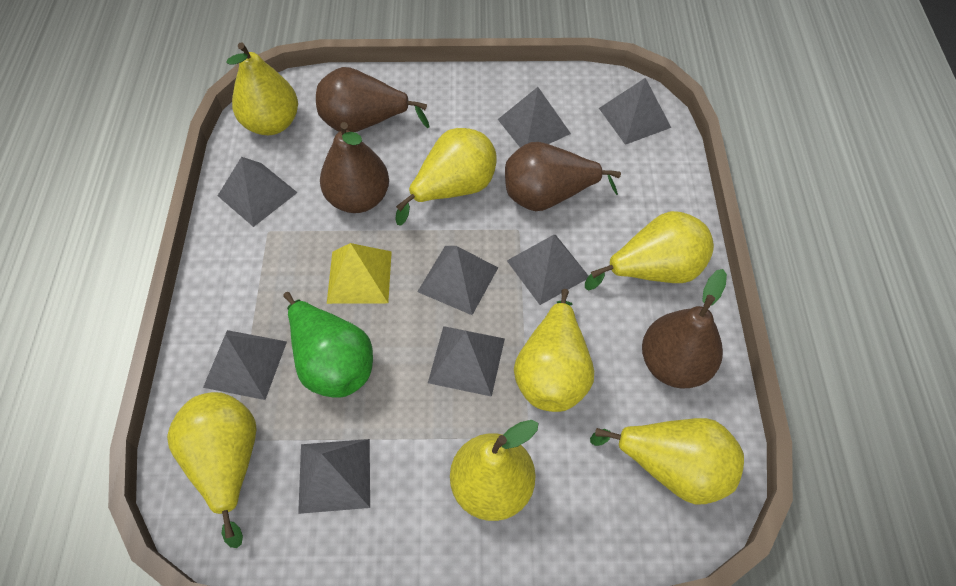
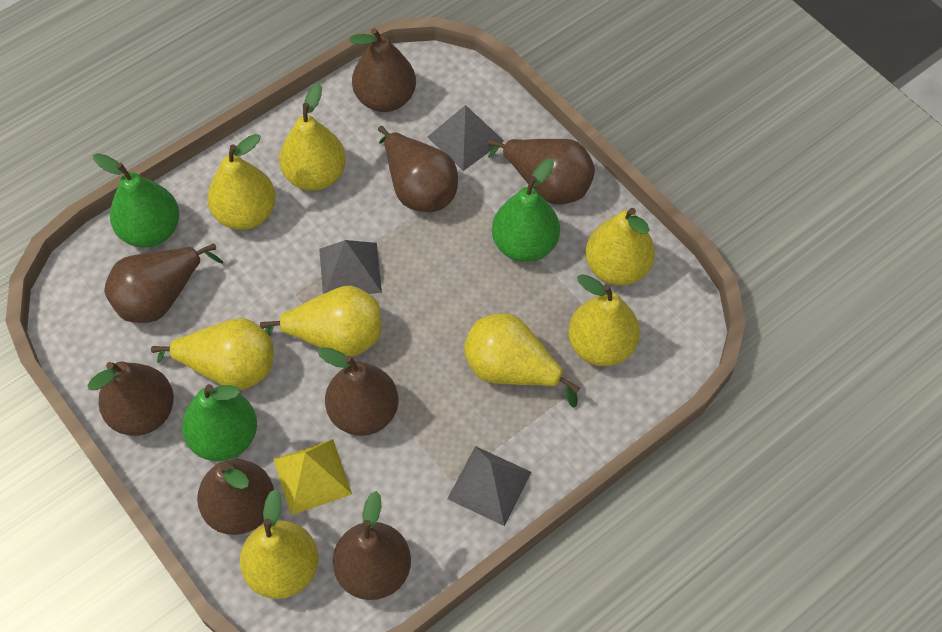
brown pear: [316,67,430,132] [320,122,389,213] [505,142,621,211] [642,269,727,388] = 4 -> [88,362,174,436] [104,243,223,323] [197,459,274,535] [318,347,399,436] [333,491,411,600] [349,28,416,112] [378,126,458,212] [488,139,595,205] = 8
green pear: [283,292,373,398] = 1 -> [93,153,179,247] [182,384,257,461] [492,159,560,262] = 3
grey pyramid: [203,330,287,400] [218,157,298,227] [298,439,370,514] [418,246,498,315] [428,326,505,397] [498,87,571,148] [507,235,588,305] [599,78,671,145] = 8 -> [319,240,382,294] [427,105,504,171] [447,446,532,526] = 3
yellow pear: [167,392,257,548] [227,42,298,135] [395,128,497,226] [450,420,539,521] [514,289,594,412] [585,211,714,291] [590,418,744,505] = 7 -> [151,318,274,390] [207,134,276,230] [240,489,319,599] [260,286,381,357] [279,83,346,191] [464,313,580,408] [568,274,640,367] [585,208,655,286] = 8

